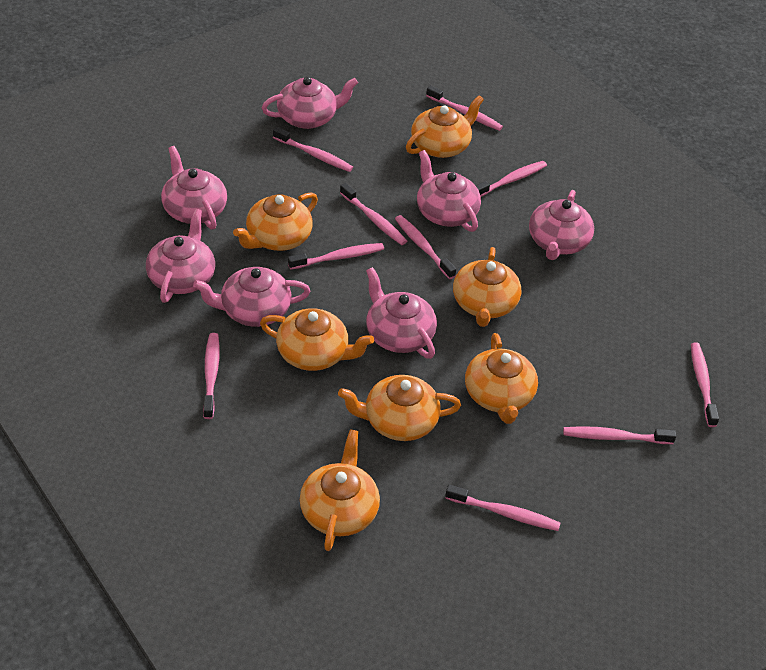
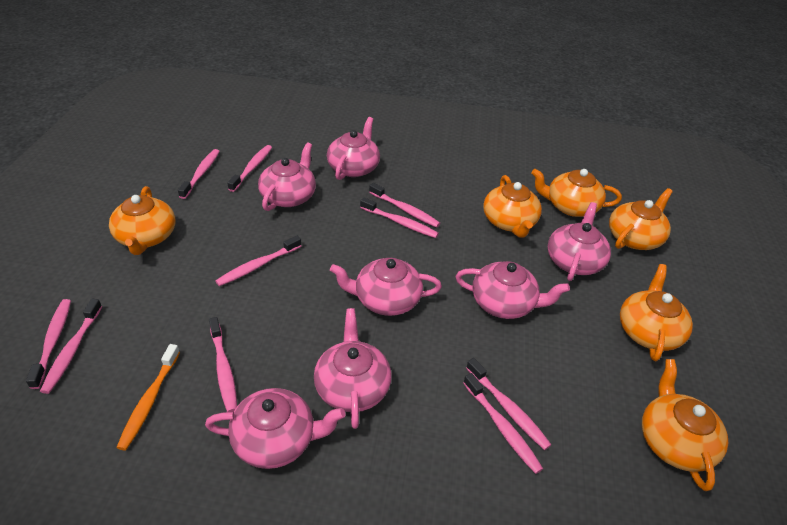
orange teapot: [233,192,318,251] [260,308,374,371] [300,430,380,551] [338,375,461,441] [406,95,484,158] [453,247,521,327] [465,333,538,424] = 7 -> [109,186,175,255] [483,175,542,238] [531,169,622,217] [609,188,673,250] [620,264,693,361] [642,359,728,491] = 6
orange toothbrush: none = 0 -> [116,344,180,451] = 1

